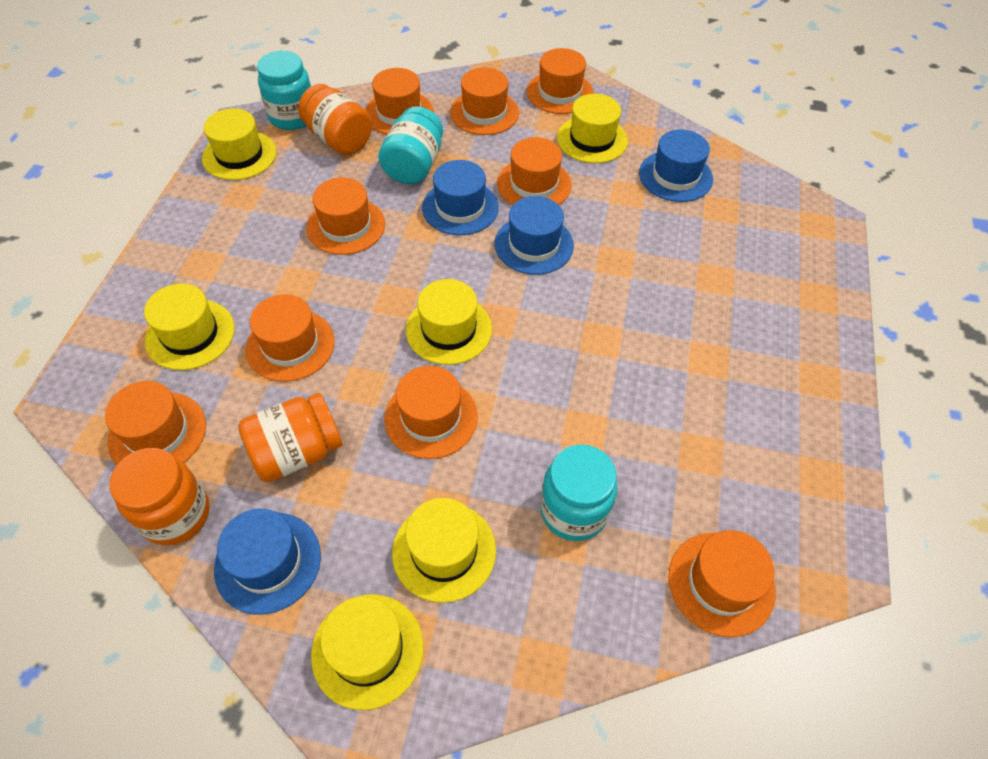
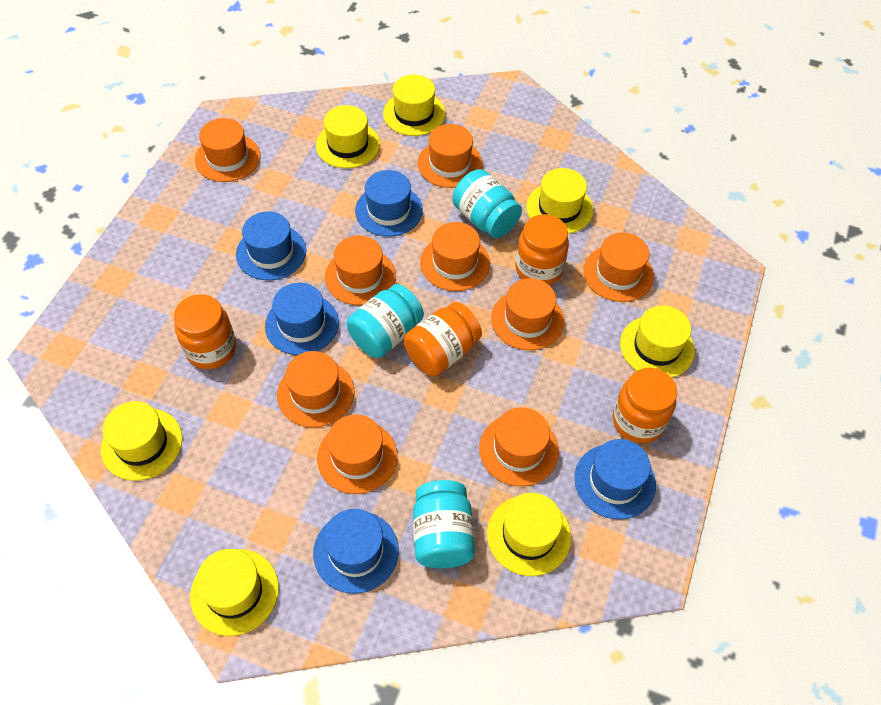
blue hat: [214,509,321,615] [422,160,499,235] [494,196,574,275] [639,129,713,202] = 4 -> [236,211,306,280] [265,283,339,355] [313,509,399,594] [355,170,423,237] [574,439,656,520] = 5
orange jar: [110,448,209,545] [238,393,343,482] [298,84,372,155] = 3 -> [174,294,236,369] [404,302,482,376] [516,214,569,285] [613,368,677,443] = 4
yellow hat: [144,284,234,370] [202,108,276,180] [311,594,424,710] [392,498,496,603] [406,279,492,365] [557,94,628,163] = 6 -> [101,401,183,481] [190,549,279,636] [316,105,380,168] [383,75,445,136] [487,493,571,576] [526,168,593,234] [620,305,695,378] = 7

